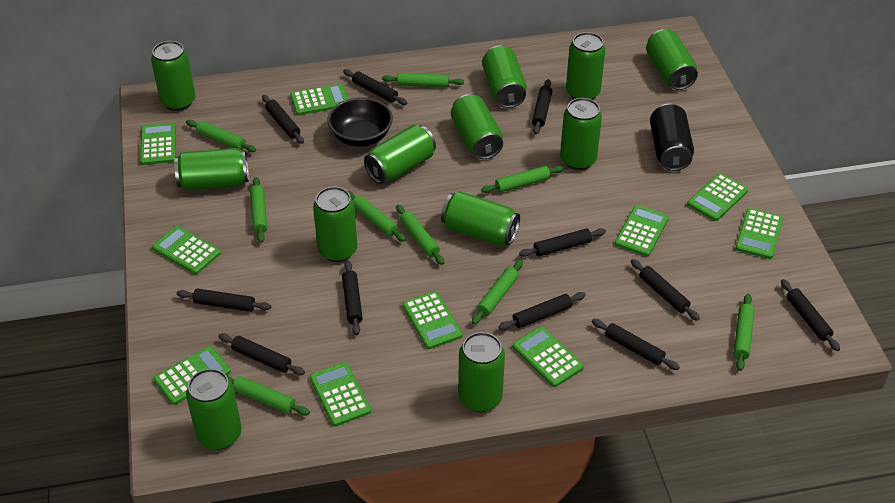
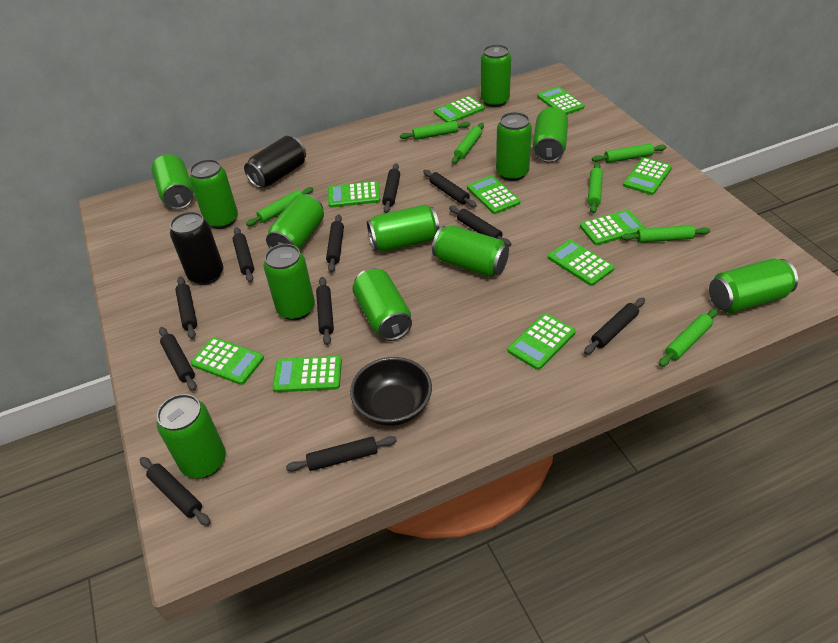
black can: [650,103,694,171] = 1 -> [170,211,223,285] [244,136,306,188] = 2
green rolling pin: [186,120,256,152] [225,374,310,416] [250,177,267,243] [348,191,406,242] [382,73,464,88] [396,205,444,265] [472,260,523,325] [481,166,564,193] [734,294,755,371] = 9 -> [246,187,313,226] [400,121,470,140] [452,123,484,164] [588,162,603,213] [592,143,666,163] [621,225,710,243] [659,309,718,367] = 7

